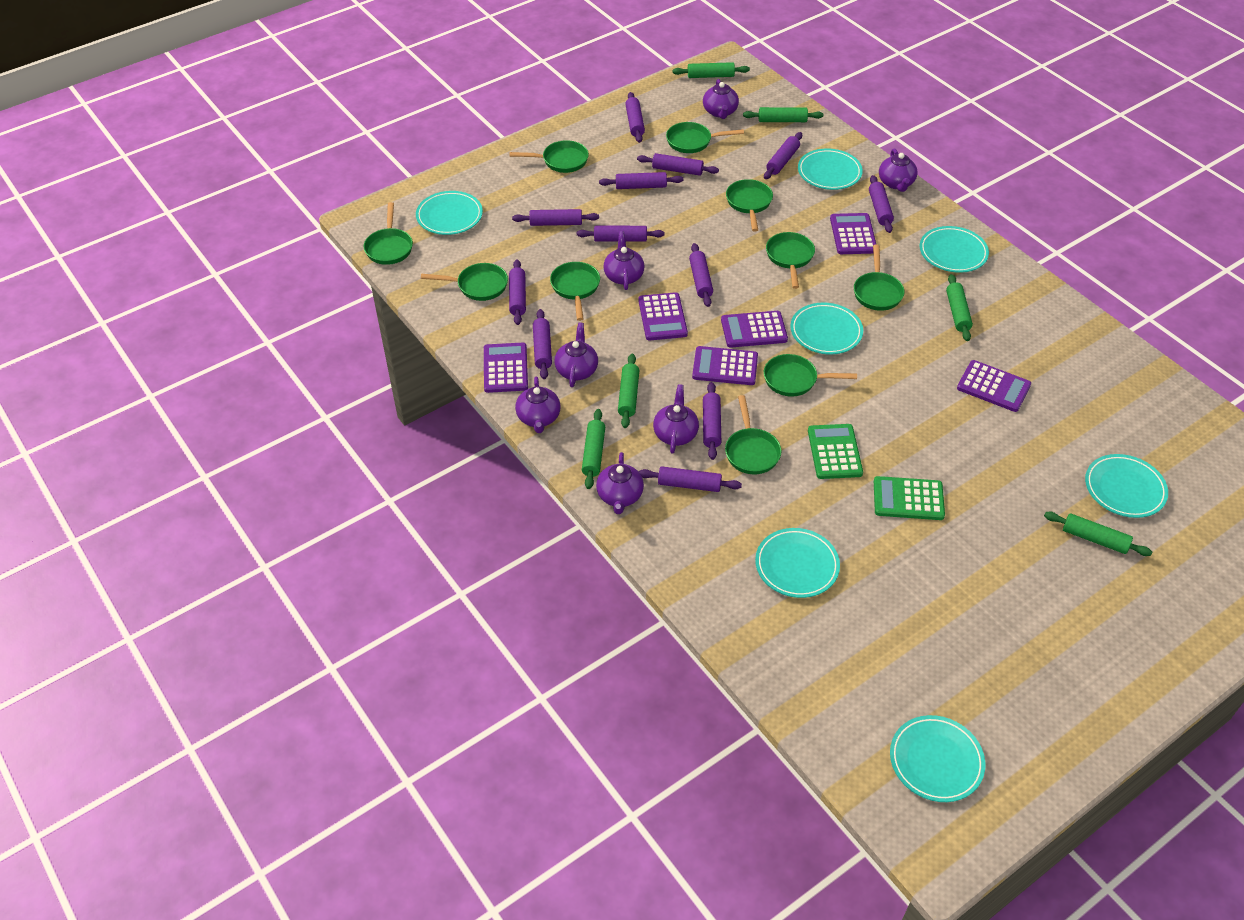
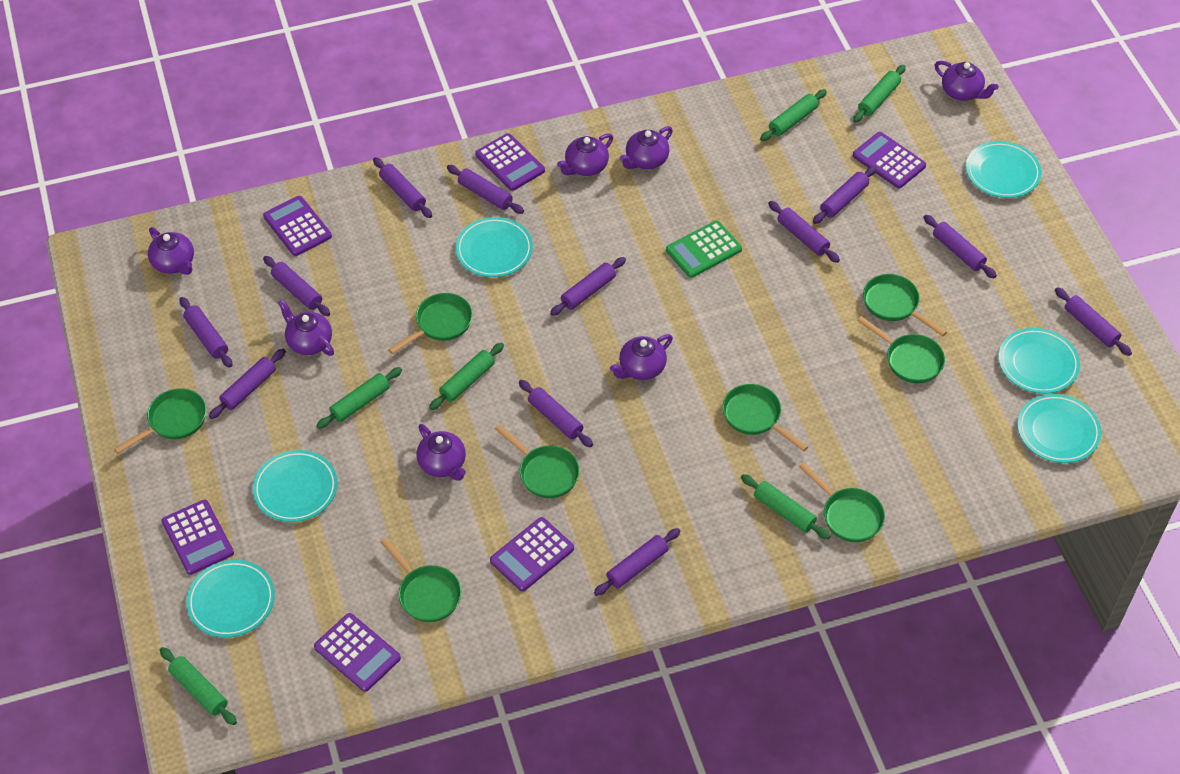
green calculator: [808,424,863,479] [874,476,945,520] = 2 -> [666,221,742,278] = 1
green pan: [364,202,413,265] [421,263,508,301] [509,140,589,173] [550,262,600,321] [666,122,744,153] [725,395,782,474] [726,179,773,231] [764,354,857,396] [766,232,815,289] [854,245,905,311] = 10 -> [114,388,206,454] [380,538,461,622] [388,293,473,354] [495,424,580,498] [722,384,808,452] [799,463,885,542] [857,316,945,383] [863,274,947,337] = 8
turquoise plate: [416,191,483,235] [755,528,840,598] [790,303,863,355] [798,148,863,190] [890,715,985,802] [919,226,989,273] [1085,454,1168,518] = 7 -> [186,560,275,638] [253,450,337,522] [456,217,533,277] [966,141,1041,198] [998,328,1080,394] [1017,394,1101,463] = 6

